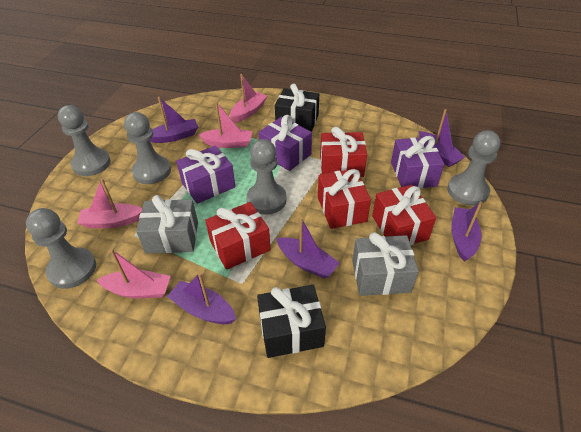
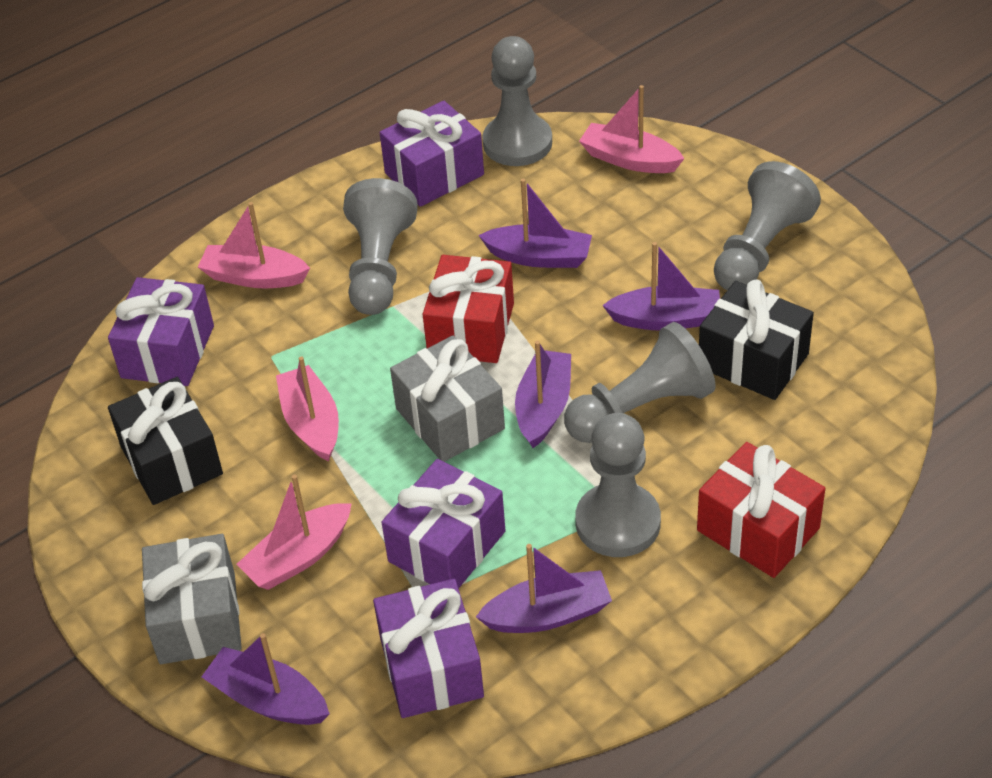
purple gift: [176,145,235,204] [258,115,312,171] [391,136,444,188] = 3 -> [108,277,214,386] [373,579,484,718] [380,101,484,207] [381,459,506,589] = 4
red gift: [205,202,271,270] [318,169,371,229] [320,127,367,177] [372,185,436,245] = 4 -> [423,255,514,363] [697,442,825,578] = 2

